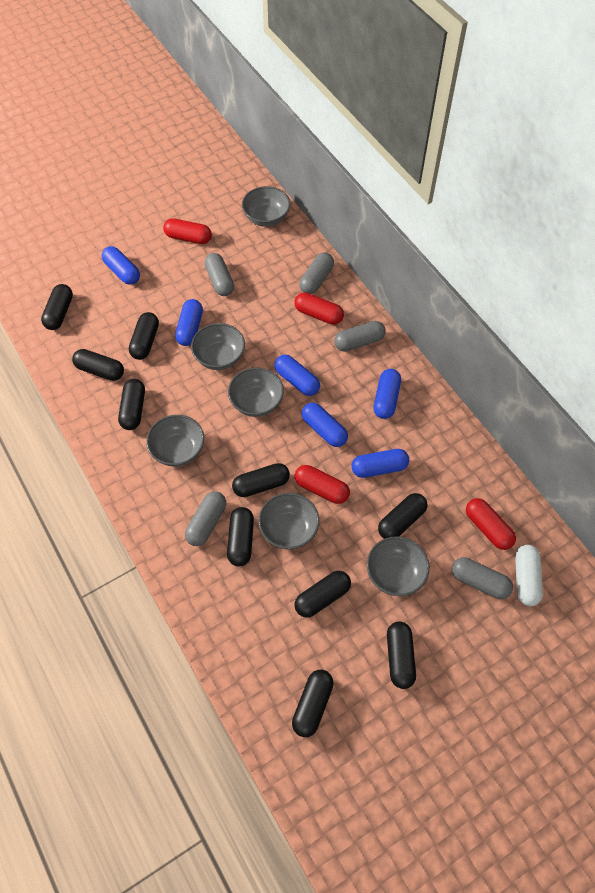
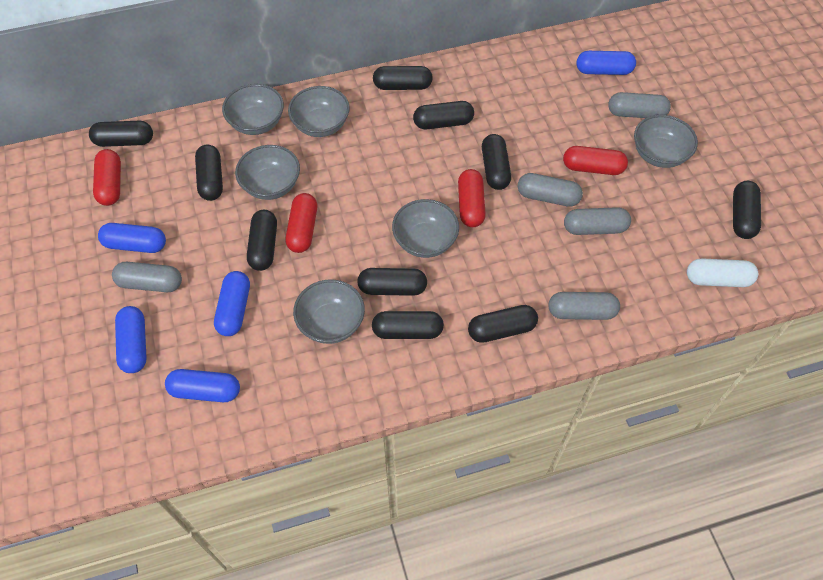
blue capsule: [102,246,140,285] [175,299,203,346] [275,355,320,396] [302,403,348,447] [351,449,409,478] [374,369,401,419] = 6 -> [98,223,166,253] [115,306,147,373] [165,369,240,402] [214,271,250,336] [576,51,636,75] = 5

